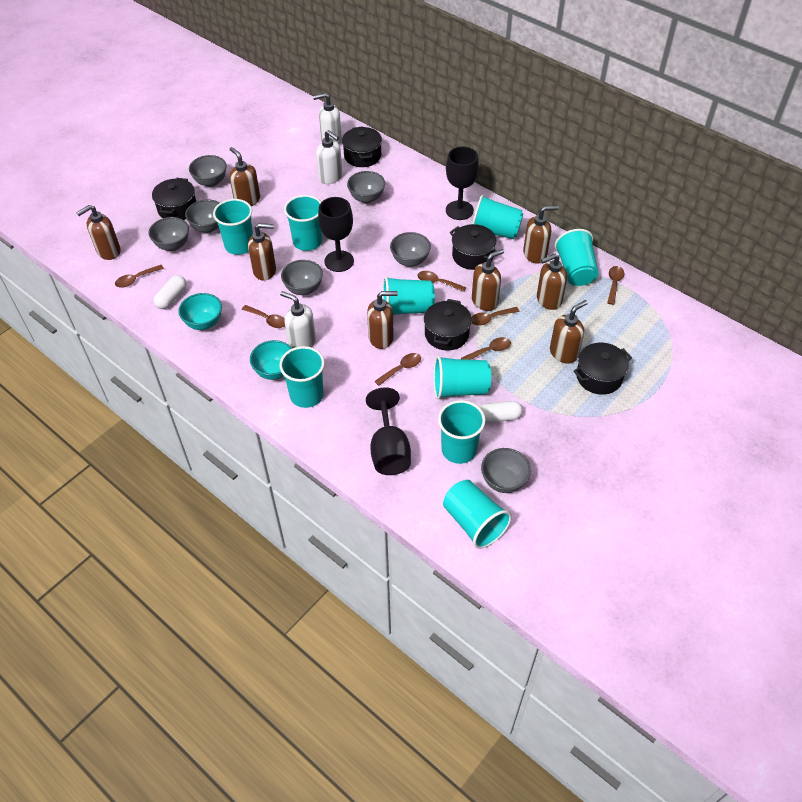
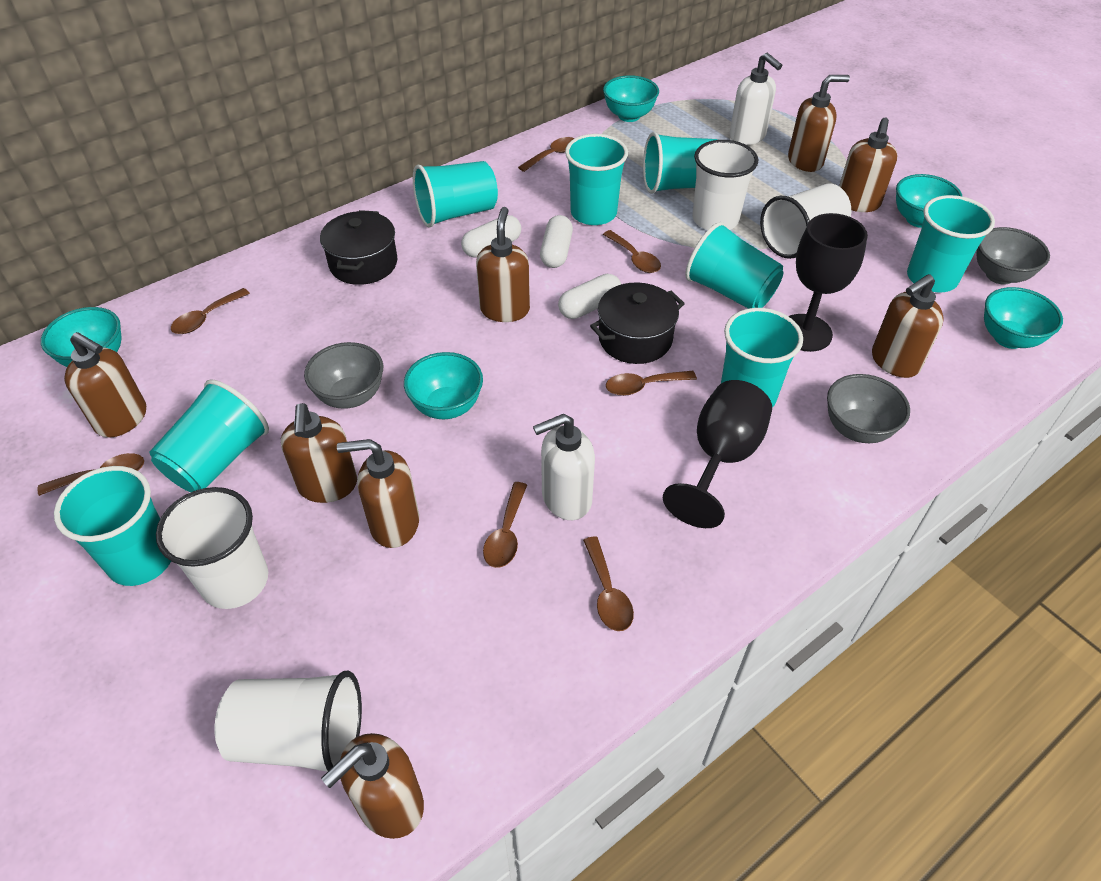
black goblet: [318,197,354,272] [366,387,411,475] [446,146,479,220] = 3 -> [663,380,772,528] [789,213,868,352] = 2
black pot: [152,178,196,220] [342,126,382,167] [424,299,472,351] [450,224,497,270] [574,343,632,395] = 5 -> [320,210,398,285] [590,282,685,364] = 2
grey bowl: [149,217,189,251] [185,199,219,233] [189,155,227,187] [281,260,323,295] [347,171,385,204] [390,232,431,267] [481,448,531,493] = 7 -> [304,342,384,409] [827,374,910,443] [977,227,1050,285] = 3
turquoise bowl: [178,293,222,330] [250,340,292,380] = 2 -> [41,307,122,367] [404,352,483,419] [603,75,659,122] [896,174,963,228] [984,287,1063,349] = 5
turquoise cup: [213,199,253,255] [279,346,325,408] [284,195,322,251] [382,276,435,315] [434,356,491,399] [438,400,486,464] [443,480,512,549] [472,195,523,239] [555,229,599,286] = 9 -> [54,466,171,586] [150,379,269,492] [413,161,498,228] [565,134,628,225] [643,132,718,194] [685,222,784,309] [721,308,803,408] [907,195,995,292] = 8
white capsule: [154,275,186,309] [478,401,523,423] = 2 -> [461,215,521,258] [540,215,573,268] [558,274,621,319] = 3
white cup: none = 0 -> [156,487,268,609] [215,671,362,772] [692,140,758,230] [760,183,851,259] = 4
white soap dispenser: [280,291,316,348] [313,93,342,145] [316,130,342,184] = 3 -> [533,414,595,520] [729,53,782,145] = 2

